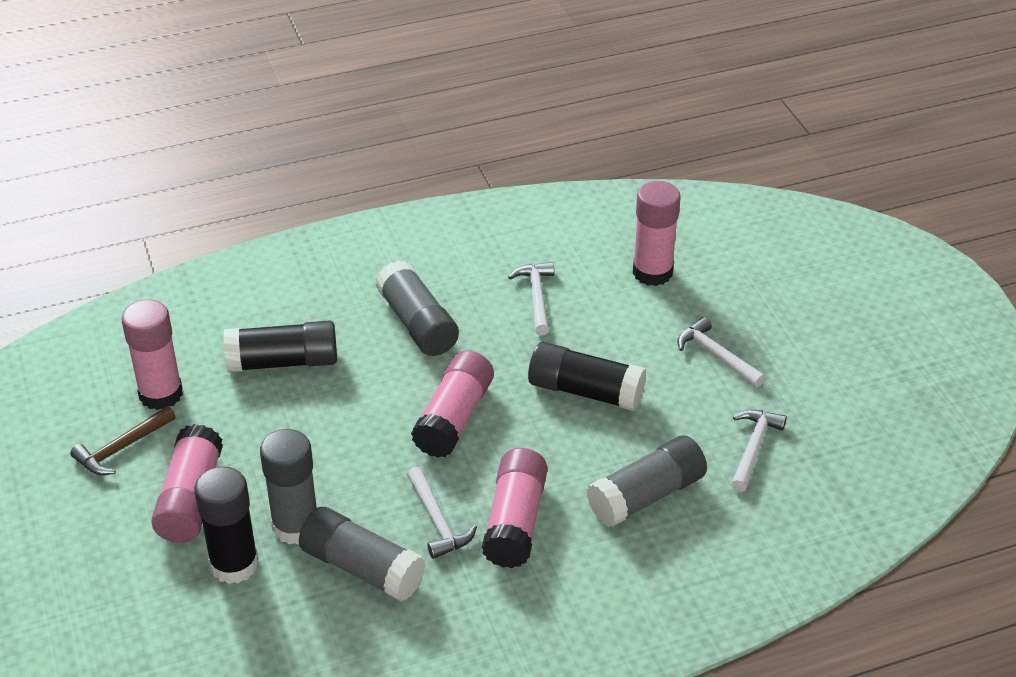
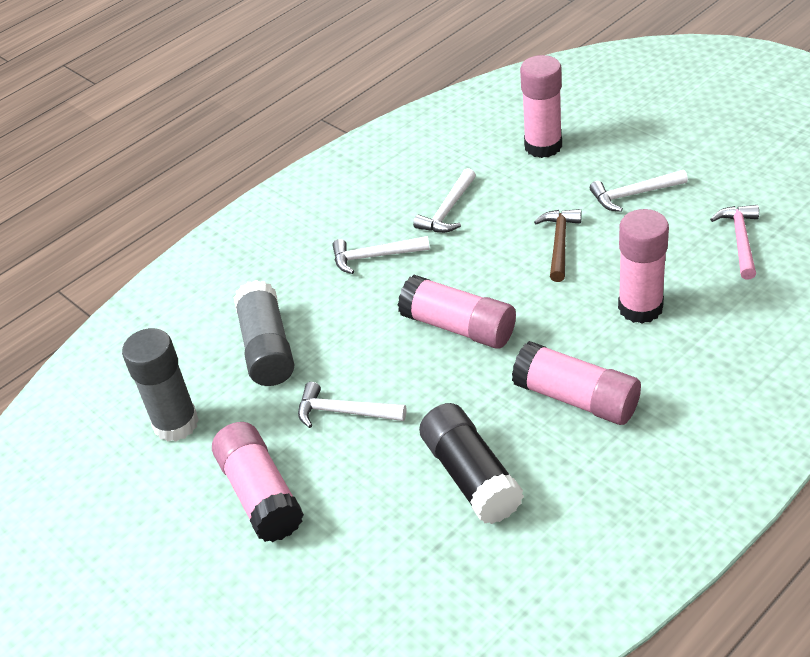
black glue stick: [194,466,259,584] [224,320,337,372] [528,342,646,411] = 3 -> [419,403,524,524] = 1
grey glue stick: [260,429,317,545] [299,507,426,602] [376,260,459,356] [587,435,707,527] = 4 -> [122,328,199,442] [233,280,294,386] = 2
pink hammer: none = 0 -> [710,205,759,279] = 1

